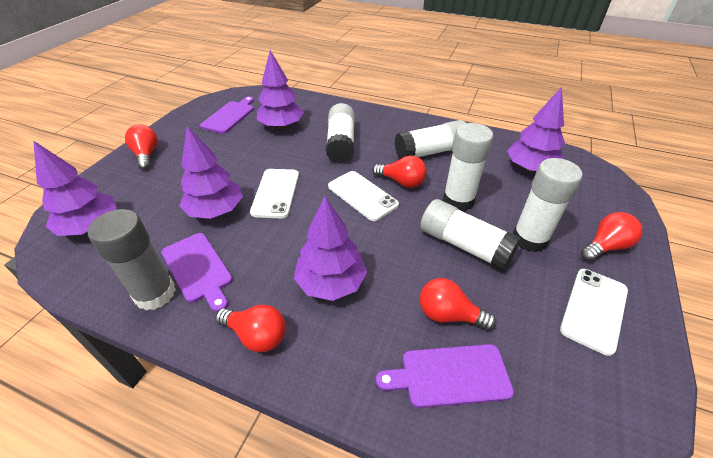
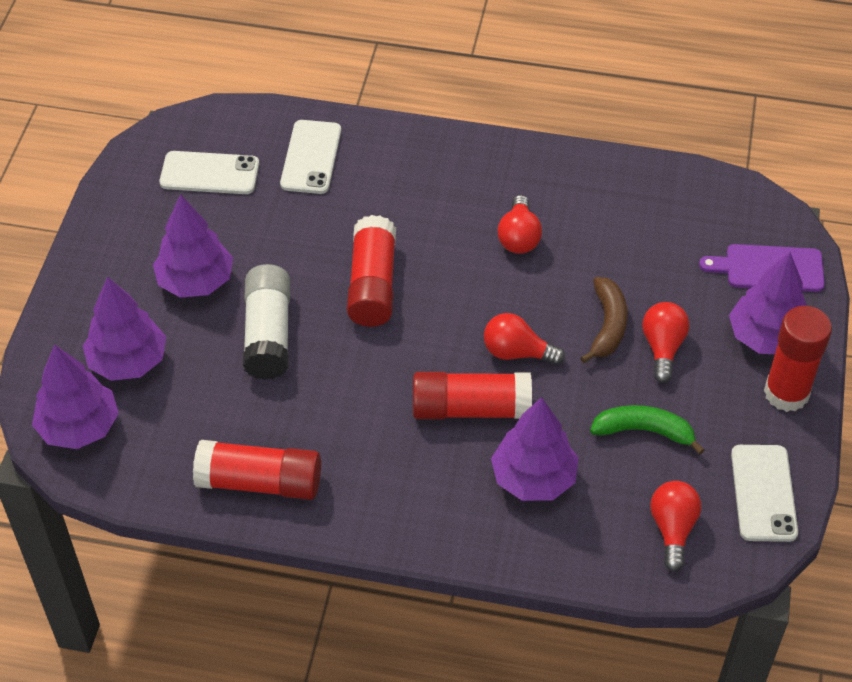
brown banana: none = 0 -> [580,277,628,363] = 1
green banana: none = 0 -> [590,405,704,454] = 1
grey glue stick: [88,209,176,310] = 1 -> none = 0
purple cutting board: [161,233,233,312] [200,96,254,134] [376,344,514,408] = 3 -> [699,244,825,292] = 1
red glue stick: none = 0 -> [193,440,321,500] [347,215,396,327] [413,372,532,419] [764,306,832,412] = 4
red light bulb: [125,124,158,170] [215,305,285,352] [372,156,427,188] [420,278,496,330] [581,212,642,261] = 5 -> [484,313,565,365] [498,195,542,254] [642,302,689,383] [650,481,701,572] = 4
white glue stick: [326,103,355,163] [395,120,466,159] [420,199,521,271] [443,123,494,211] [512,158,583,252] = 5 -> [243,264,290,380] = 1

